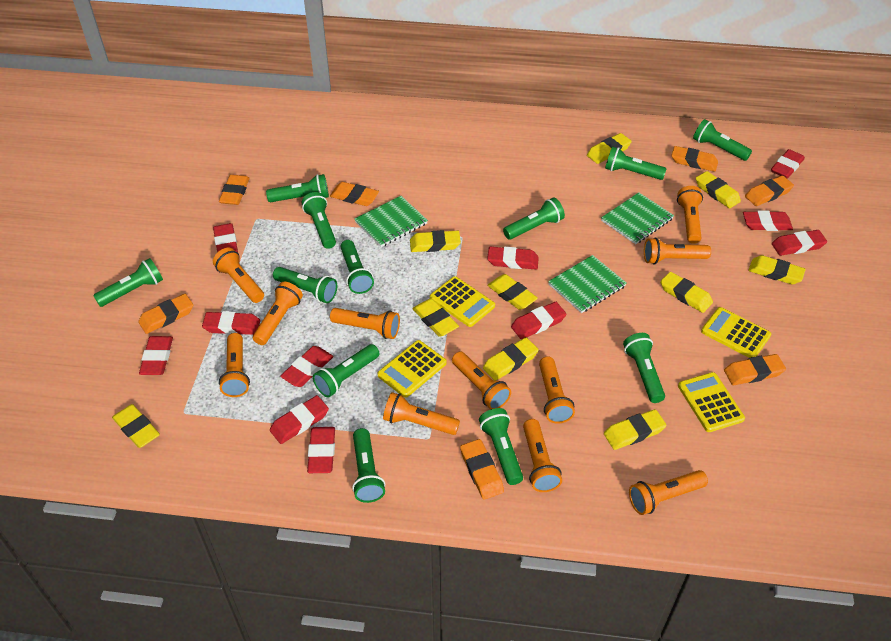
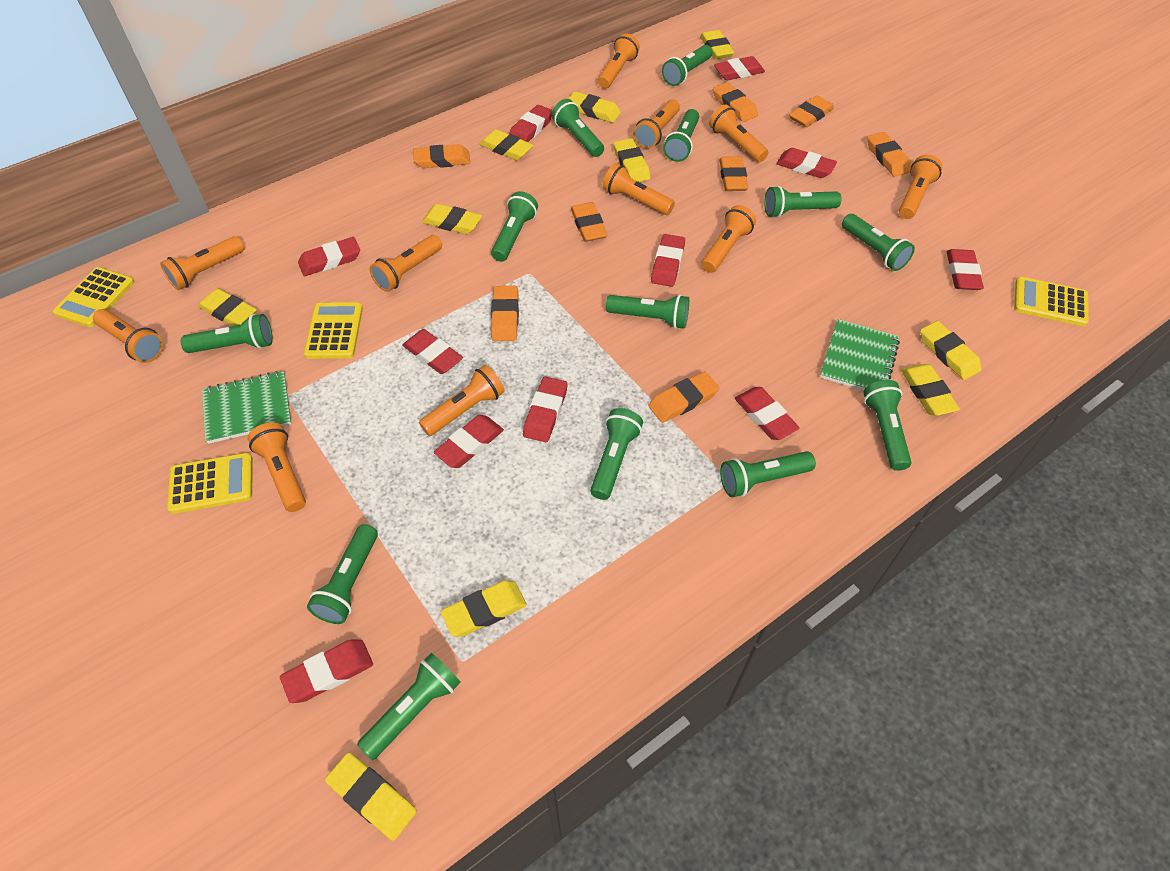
green flashlight: [93,258,163,307] [266,174,329,202] [273,267,337,303] [302,192,336,249] [313,344,380,397] [340,240,374,294] [352,428,385,503] [479,408,523,485] [503,197,565,239] [605,147,667,180] [623,333,665,403] [693,119,752,161] = 12 -> [181,314,273,353] [307,524,378,624] [357,653,461,760] [491,191,538,262] [552,99,604,157] [590,408,643,500] [606,294,689,329] [662,45,713,86] [663,109,699,162] [720,451,816,497] [764,186,841,218] [842,214,915,271] [863,380,911,471] = 13
green notebook: [355,196,428,247] [548,255,626,313] [601,192,674,244] = 3 -> [202,371,291,444] [820,319,900,390] = 2
orange eraser: [138,294,193,334] [219,175,249,205] [330,182,379,206] [460,439,504,500] [671,146,718,172] [724,354,786,385] [745,176,794,206] = 7 -> [413,144,470,168] [491,286,519,341] [571,202,608,242] [648,371,719,423] [713,82,758,122] [719,156,749,191] [789,96,834,127] [867,132,911,176] = 8

